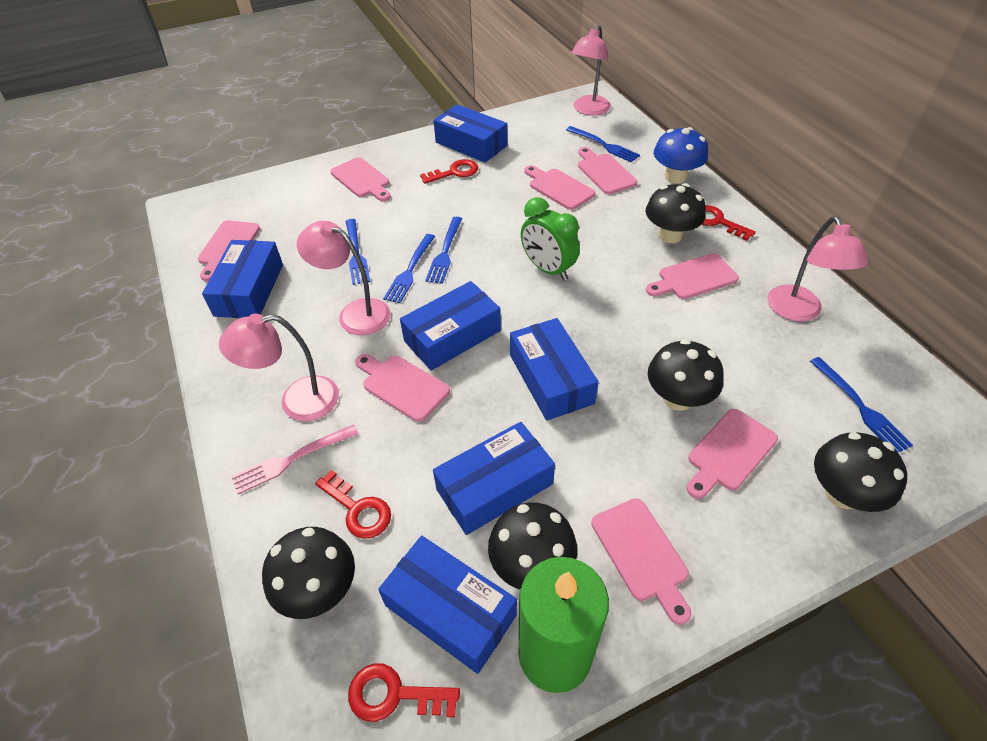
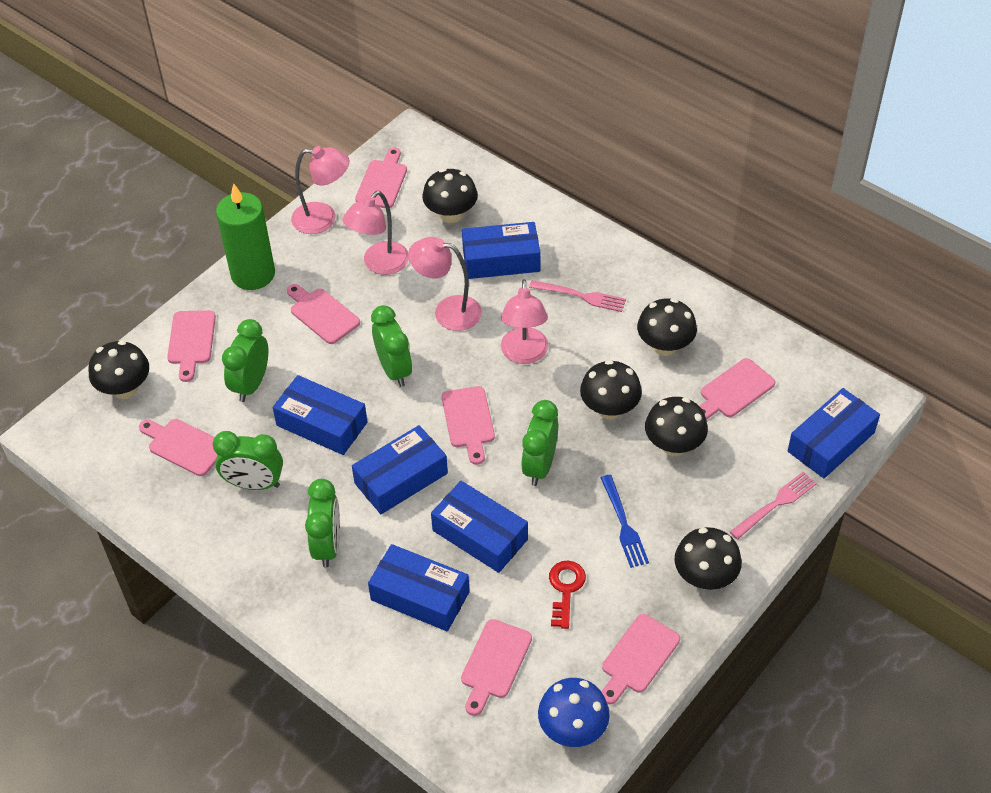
black mushroom: [262,527,355,619] [488,502,577,589] [646,183,706,243] [648,339,724,411] [814,432,907,512] = 5 -> [89,340,149,399] [422,168,478,223] [580,360,642,419] [637,298,697,356] [645,397,708,456] [675,527,742,590] = 6
blue fork: [345,219,370,285] [383,234,435,303] [425,217,462,284] [566,126,640,162] [810,357,913,452] = 5 -> [601,475,649,568] = 1
green clock: [521,197,580,280] = 1 -> [213,431,283,490] [222,319,268,402] [305,479,340,568] [371,305,412,387] [521,400,558,486] = 5
pink fork: [231,424,359,494] = 1 -> [529,280,626,312] [730,472,817,539] = 2
red key: [315,470,391,539] [348,663,460,722] [420,159,478,184] [702,205,756,241] = 4 -> [549,561,586,629] = 1

